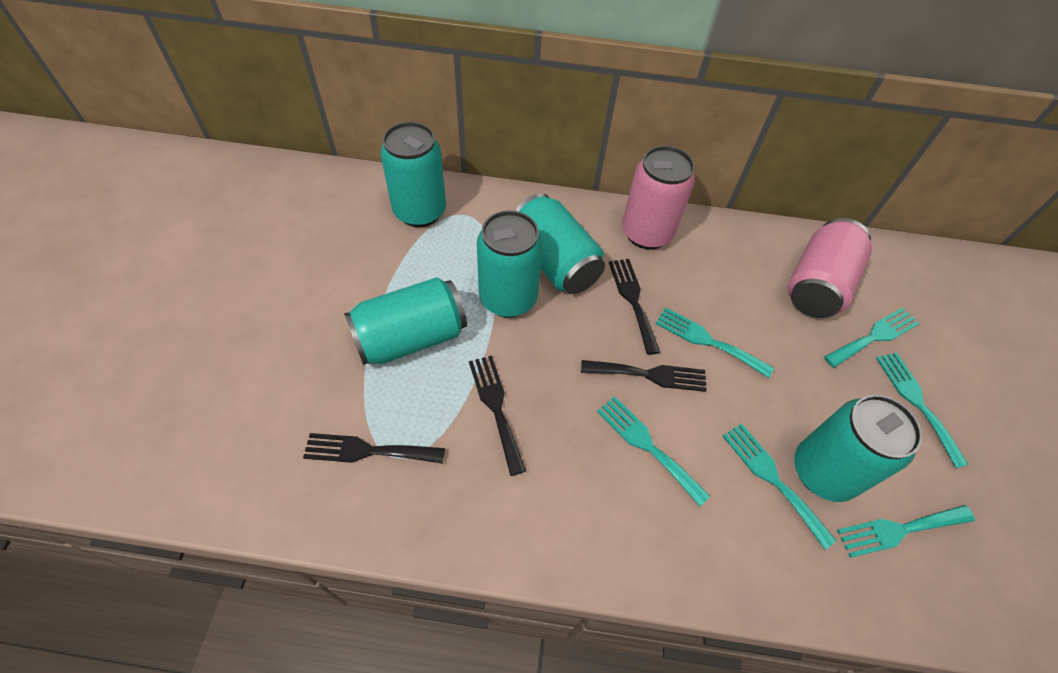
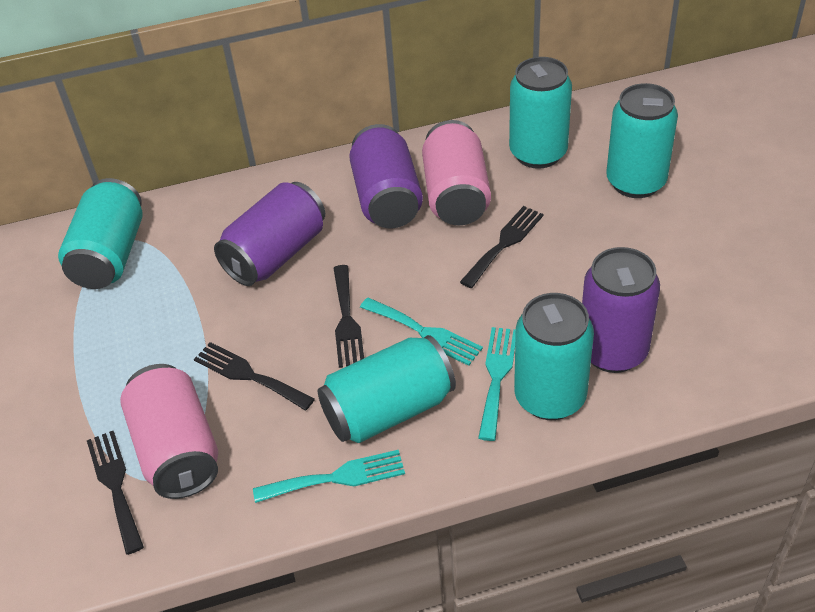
purple can: none = 0 -> [214,182,325,286] [349,124,423,228] [582,247,660,373] = 3
turquoise fork: [597,396,710,506] [655,307,774,378] [723,423,837,549] [824,307,920,368] [837,505,975,558] [876,352,969,468] = 6 -> [253,450,405,503] [360,298,483,366] [478,327,516,441] = 3

